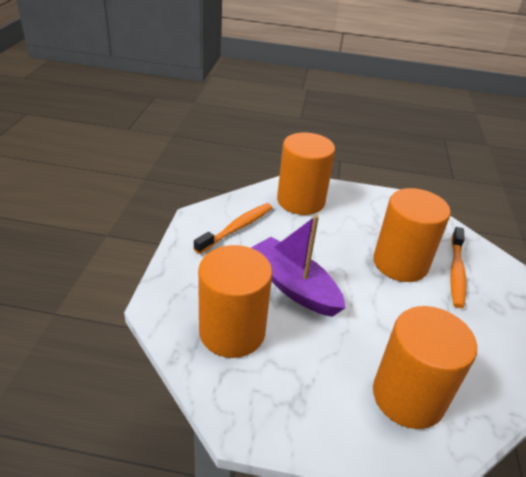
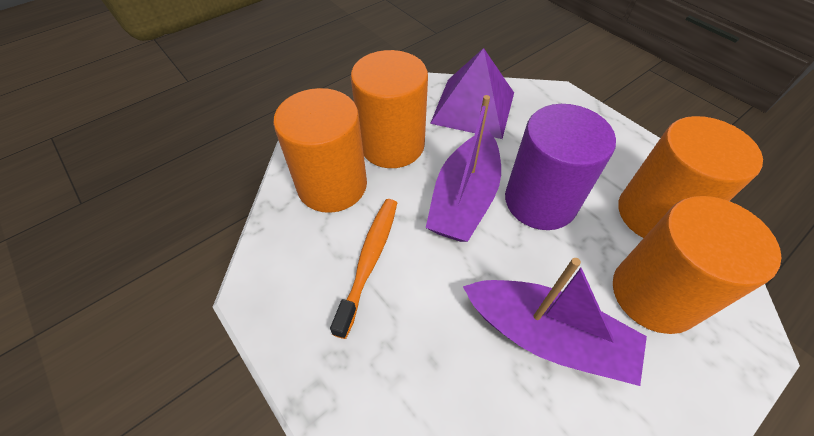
orange toothbrush: [194,203,273,254] [450,227,467,308] = 2 -> [330,199,397,339] = 1
purple boat: [251,215,346,317] = 1 -> [426,95,501,242] [463,258,647,386] = 2
purple cylinder: none = 0 -> [505,104,616,230] = 1
purple pyramid: none = 0 -> [430,48,514,139] = 1

